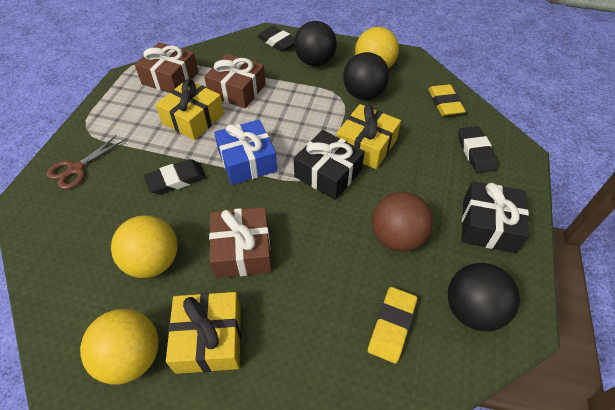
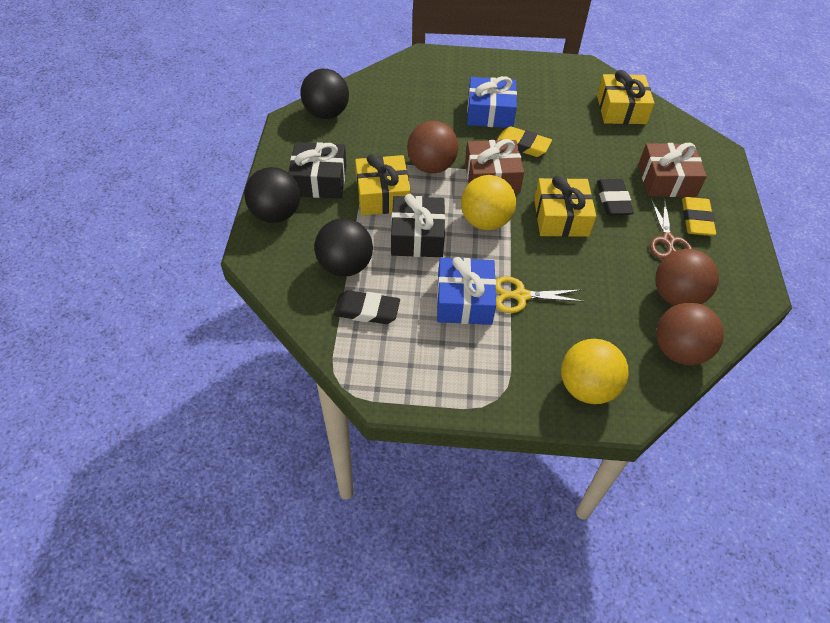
black eraser: [144,159,206,195] [258,26,295,52] [458,126,498,173] = 3 -> [333,290,400,324] [597,179,634,215] = 2
blue gift: [214,120,277,185] = 1 -> [437,257,496,325] [467,76,517,128] = 2
brown ball: [372,192,433,251] = 1 -> [407,121,459,174] [655,249,719,306] [656,303,724,365] = 3
brown gift: [135,42,198,93] [204,54,266,108] [209,207,272,278] = 3 -> [465,139,524,193] [638,143,707,197] = 2
yellow ball: [80,309,159,384] [111,215,178,278] [355,27,399,68] = 3 -> [461,175,516,230] [561,339,629,404] = 2
yellow scissors: none = 0 -> [496,276,584,313] = 1

